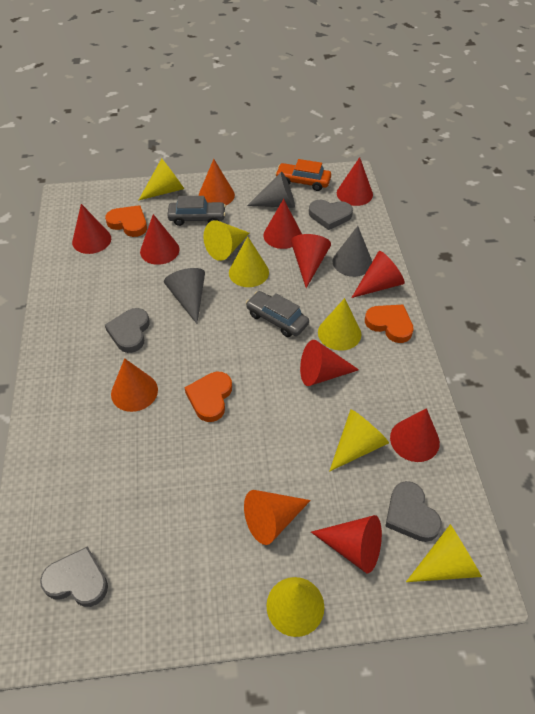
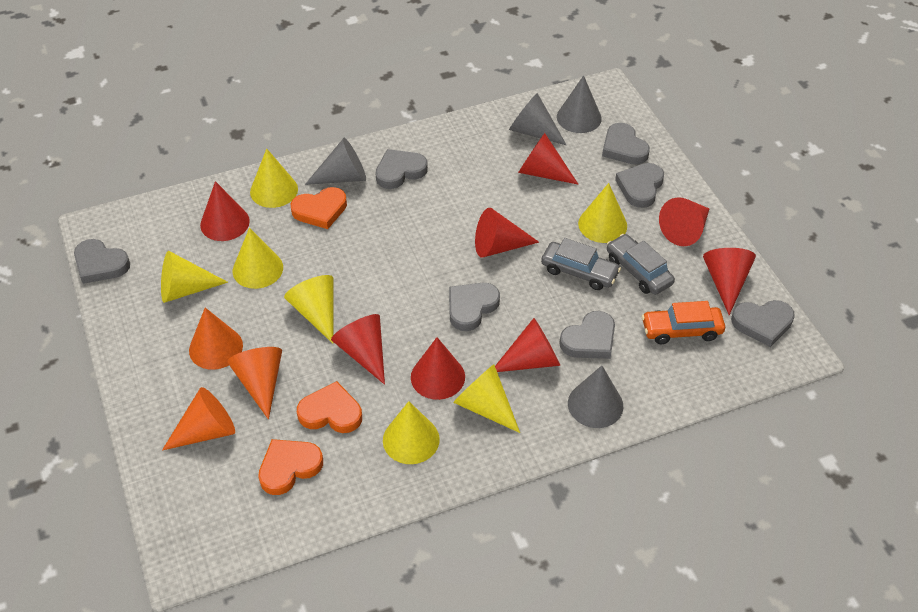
grey cone: [164,268,205,324] [247,172,295,208] [333,226,372,277] = 3 -> [305,138,366,185] [509,93,566,145] [557,75,602,133] [568,365,623,428] = 4
grey heart: [40,547,108,607] [105,308,150,353] [309,200,353,230] [385,481,442,542] = 4 -> [74,239,130,284] [376,149,428,189] [449,283,500,331] [560,311,615,359] [602,123,650,165] [615,163,664,208] [731,300,795,347] = 7
red cone: [72,204,111,254] [140,214,179,265] [264,199,302,249] [291,234,331,288] [300,340,359,386] [311,515,382,573] [337,157,373,206] [351,251,405,298] [390,408,440,462] = 9 -> [200,181,250,241] [331,314,385,385] [411,337,465,400] [475,208,539,258] [495,318,560,372] [518,133,578,184] [659,197,709,246] [703,248,756,315] = 8

